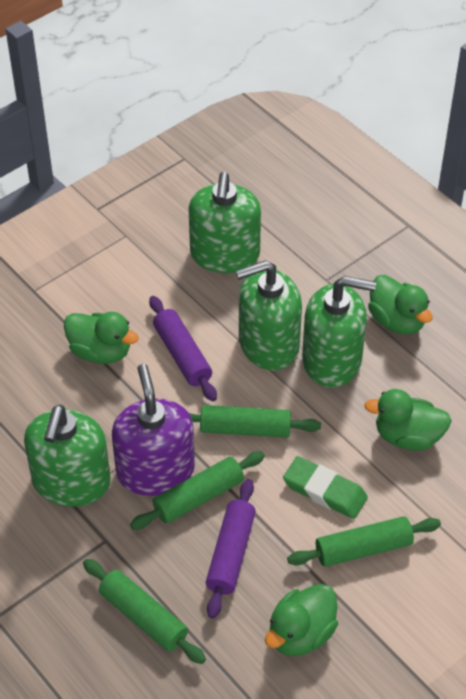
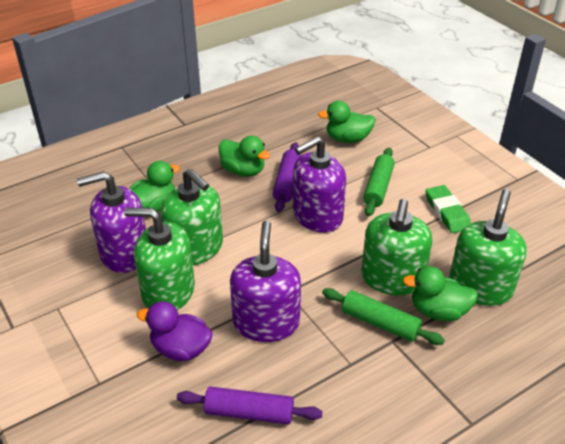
green rolling pin: [83,559,206,664] [130,451,265,530] [189,405,321,438] [287,516,441,567] = 4 -> [322,288,445,345] [363,147,395,216] = 2
purple duck: none = 0 -> [137,301,213,361] = 1
purple soap dispenser: [112,364,195,496] = 1 -> [77,171,146,273] [230,220,301,342] [293,136,346,233] = 3

